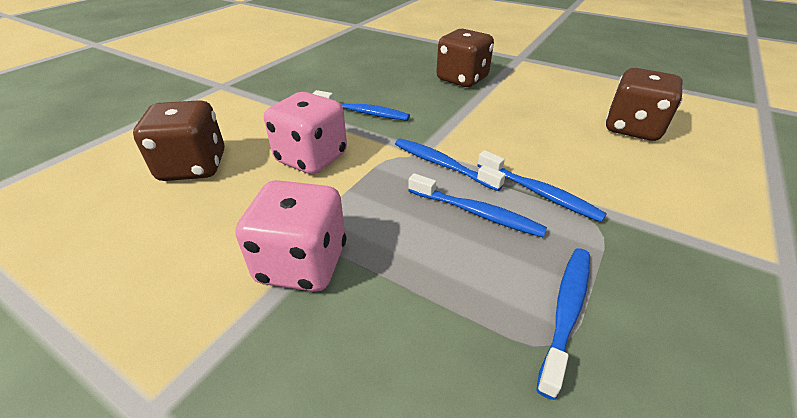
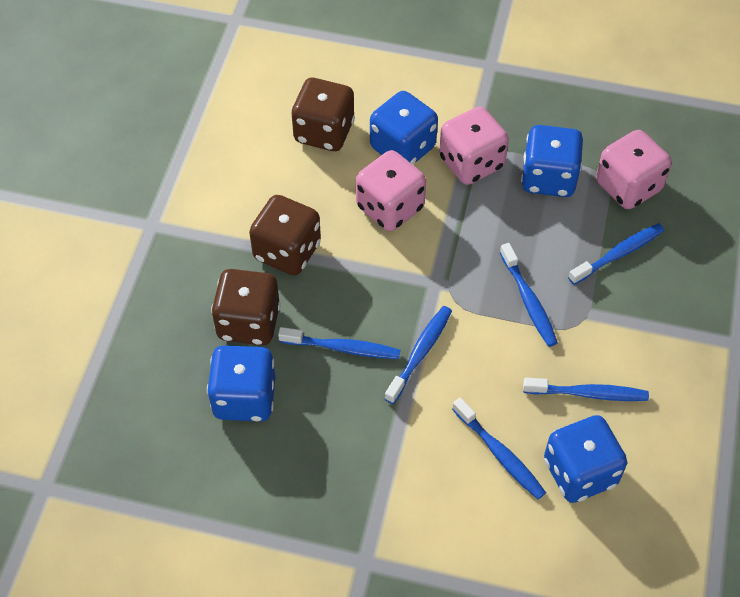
blue dice: none = 0 -> [207,345,275,422] [370,91,438,165] [521,125,583,197] [544,415,627,503] = 4
blue toothbrush: [313,90,410,121] [395,138,506,191] [408,173,547,237] [477,150,607,222] [536,248,590,400] = 5 -> [278,327,400,359] [384,306,452,404] [452,397,546,500] [500,243,558,347] [523,378,649,401] [568,223,664,285] = 6
pink dice: [236,180,346,292] [264,92,347,174] = 2 -> [356,150,426,231] [439,106,509,185] [596,130,672,209] = 3

